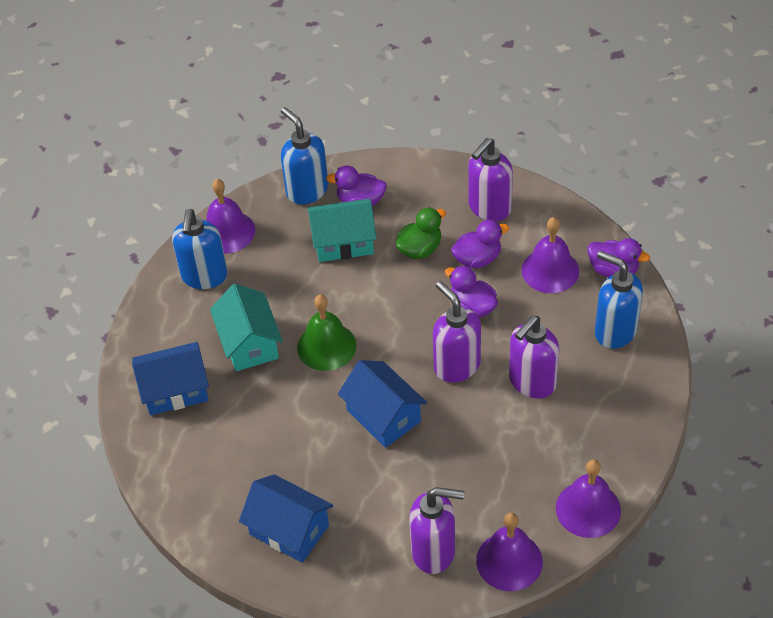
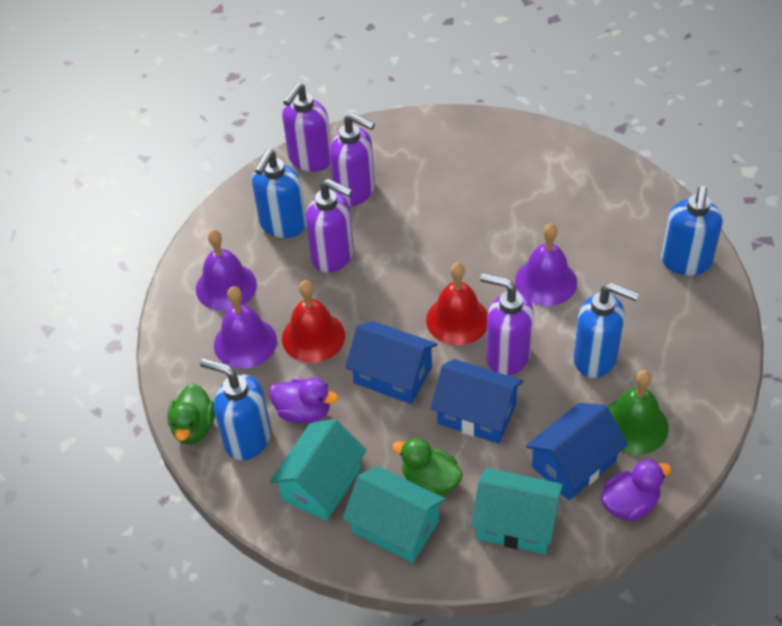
blue soap dispenser: [172,209,228,289] [281,107,328,204] [595,251,643,349] = 3 -> [200,358,271,460] [252,149,306,238] [573,283,639,378] [661,186,723,276] = 4
green duck: [396,207,446,259] = 1 -> [167,383,215,444] [392,437,463,495] = 2
purple bell: [207,179,255,253] [476,513,543,591] [522,217,579,293] [556,460,621,538] = 4 -> [196,229,257,311] [214,286,277,369] [515,224,577,306] = 3
purple duck: [326,165,387,206] [445,266,498,318] [451,220,509,268] [587,238,650,277] = 4 -> [269,377,338,423] [600,460,672,521] = 2
red bell: none = 0 -> [282,280,345,363] [426,263,488,345] = 2
turquoise house: [210,284,283,371] [307,199,377,262] = 2 -> [269,419,367,521] [343,466,446,563] [471,468,563,554] = 3

